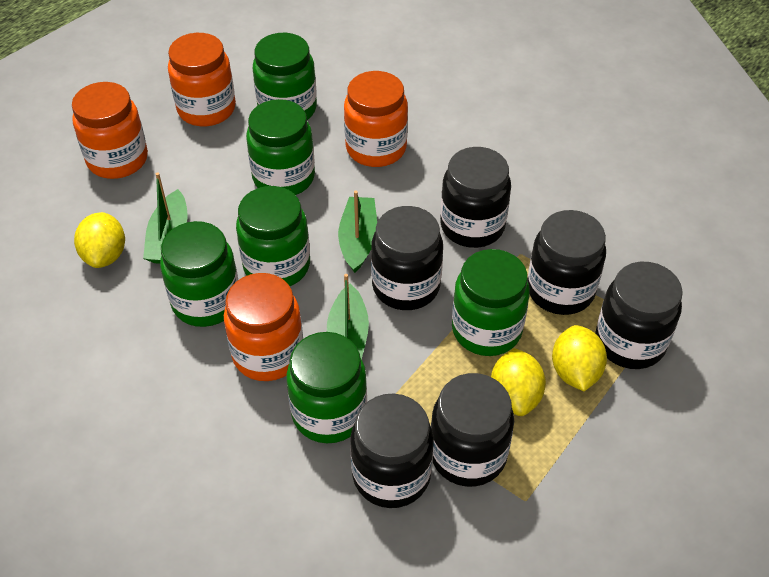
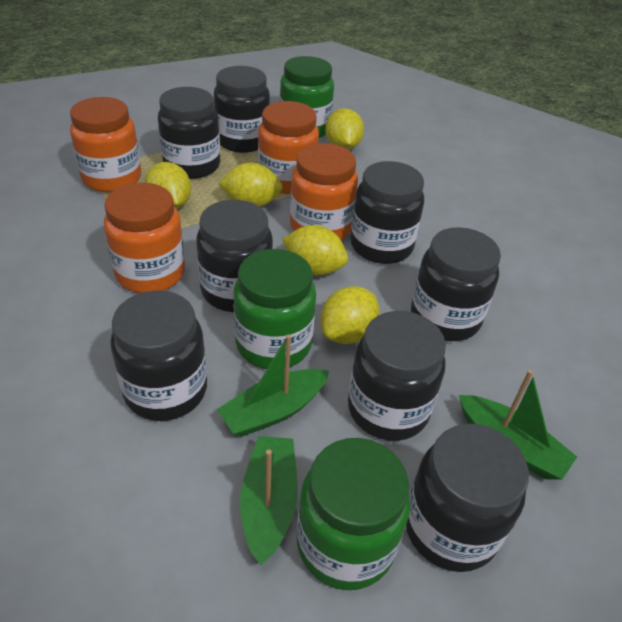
black jar: [350,394,434,508] [371,206,443,310] [431,373,514,487] [440,147,511,248] [528,210,606,315] [595,262,683,369] = 6 -> [110,290,207,421] [158,87,220,179] [196,200,273,312] [214,66,270,153] [348,311,446,441] [351,161,424,264] [406,424,529,572] [411,227,501,341] = 8
green jar: [160,221,238,327] [236,186,310,286] [246,99,315,195] [253,33,317,120] [286,332,367,443] [452,249,530,356] = 6 -> [234,249,316,369] [280,56,334,138] [297,438,410,590] = 3
yellow lemon: [74,212,125,268] [491,348,546,416] [552,325,607,391] = 3 -> [145,162,191,209] [218,163,283,207] [282,225,348,276] [321,286,380,344] [325,108,364,150] = 5

